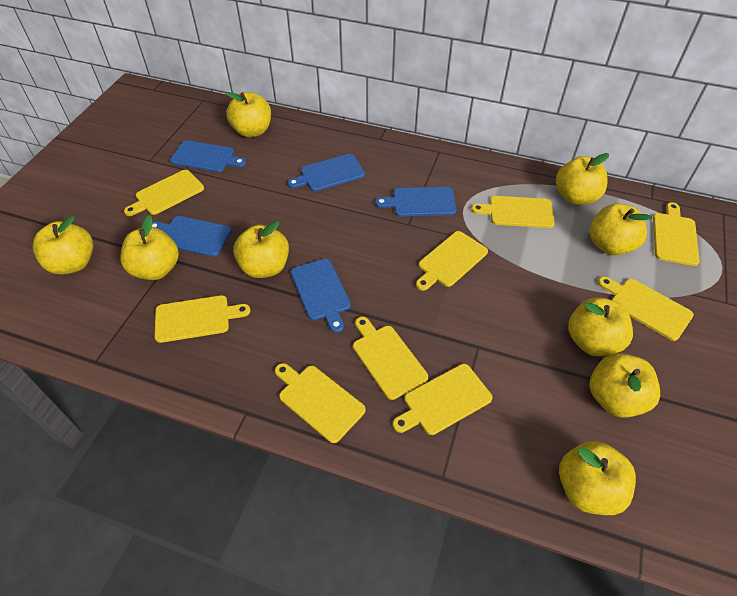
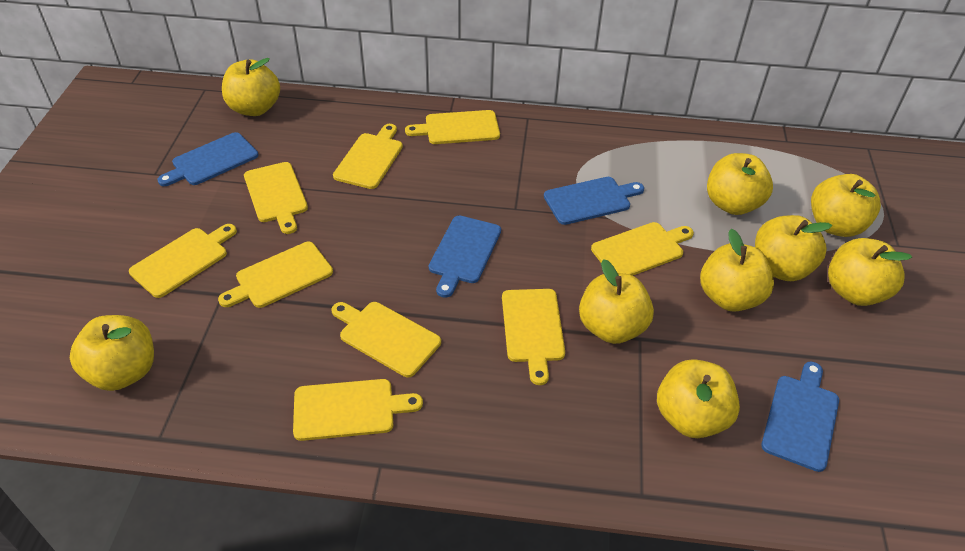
blue cutting board: [152,216,232,257] [170,140,246,172] [288,154,365,191] [291,259,351,333] [375,187,456,217] = 5 -> [157,132,258,186] [429,215,501,298] [544,177,644,225] [761,362,839,472] = 4

